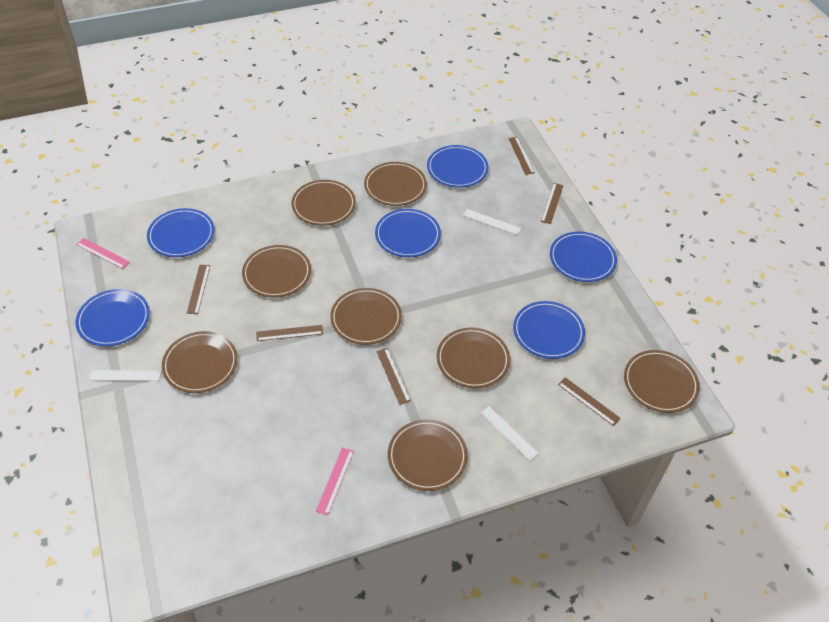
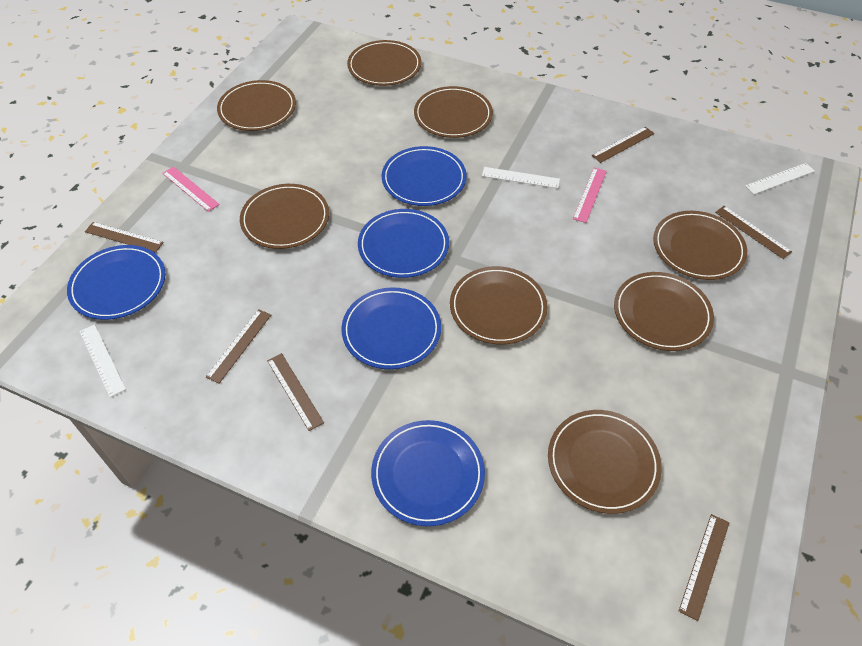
blue plate: [76,289,150,346] [147,208,214,257] [375,209,441,257] [427,145,488,188] [513,301,585,359] [550,231,617,282] = 6 -> [67,245,165,320] [341,287,441,369] [358,209,449,278] [371,420,485,526] [381,146,467,206] = 5

